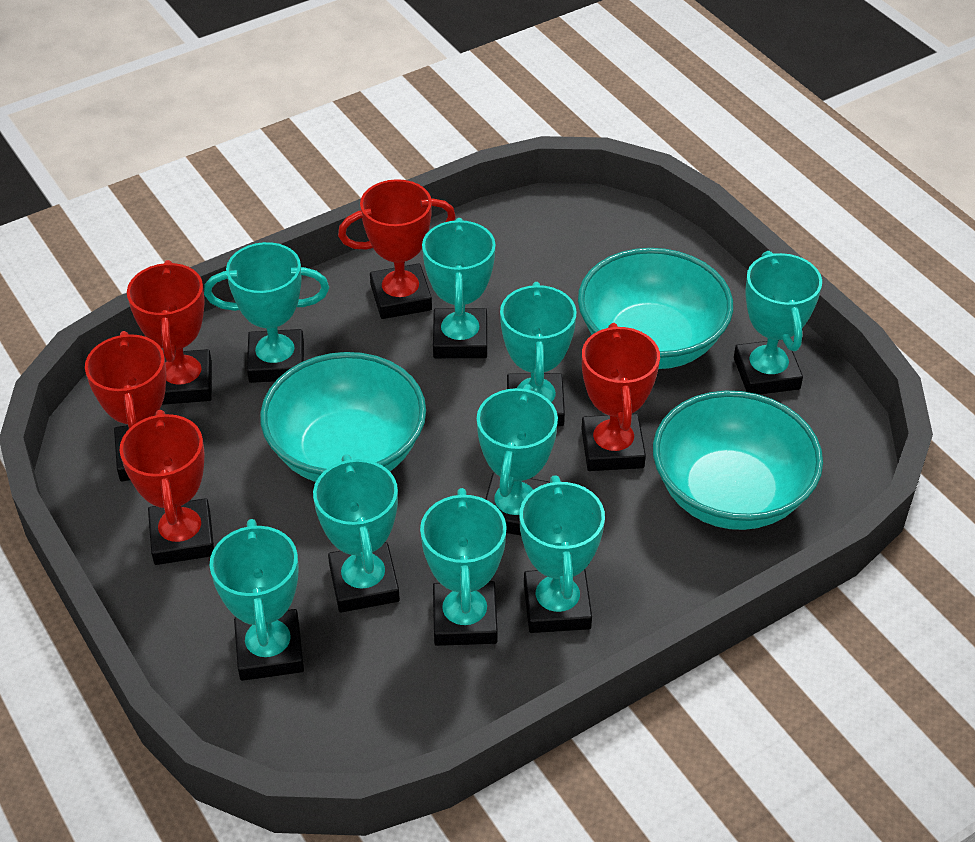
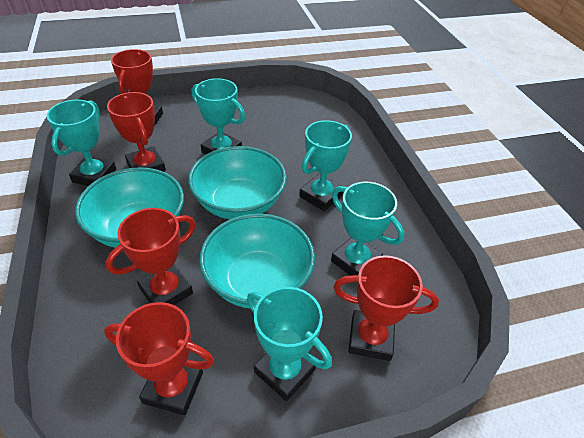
turquoise trophy: [204,242,329,383] [210,519,304,681] [313,454,400,612] [420,488,507,646] [422,218,496,358] [477,384,558,535] [500,282,577,426] [519,476,605,633] [734,251,822,394] = 9 -> [46,100,116,186] [191,78,245,154] [247,287,332,401] [299,120,352,211] [331,182,405,276] = 5

